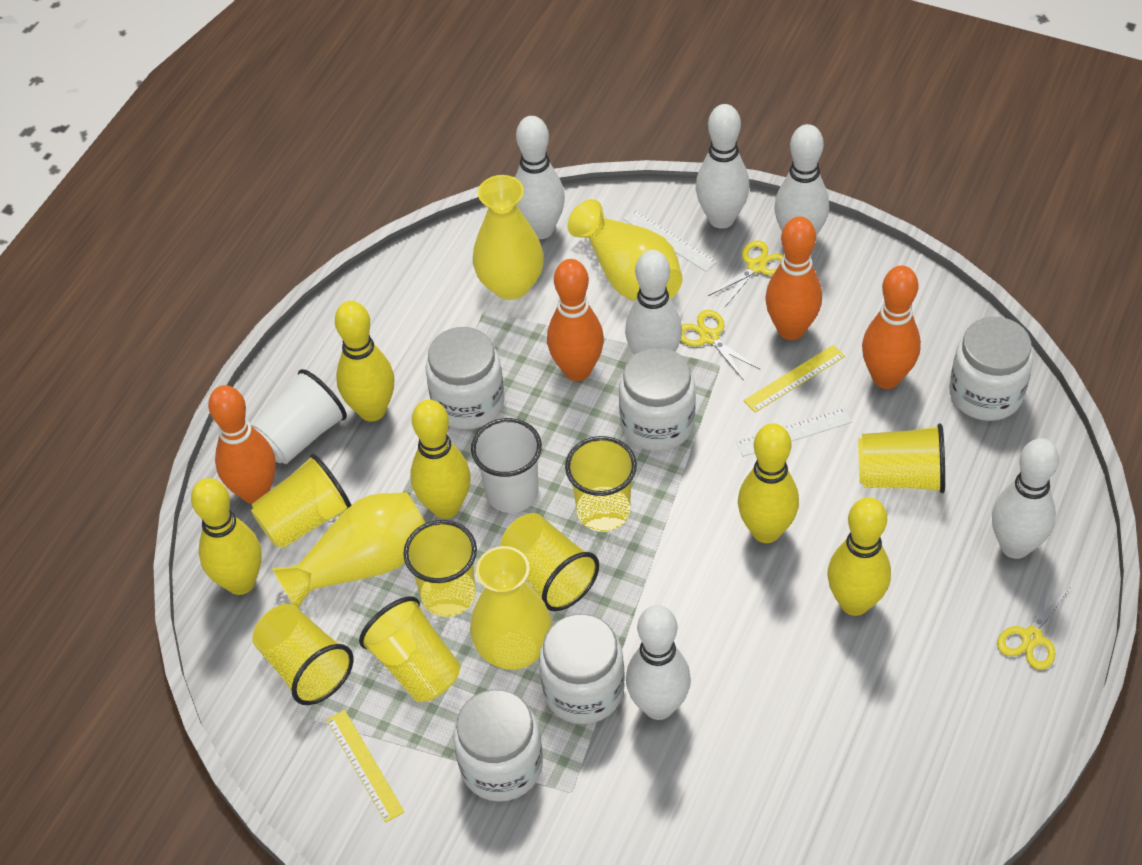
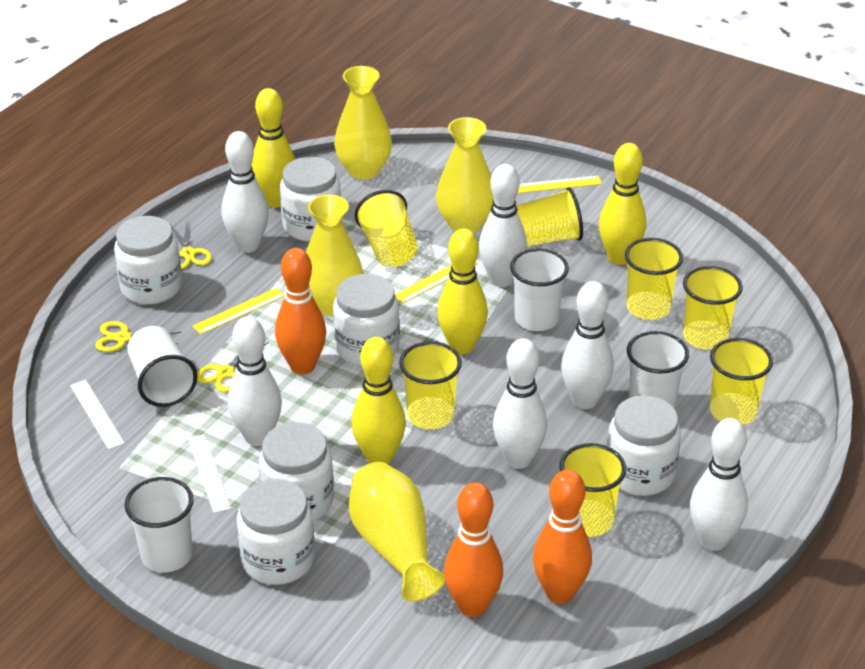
orange bowling pin: [208,385,276,504] [547,259,604,381] [765,216,822,340] [862,265,921,389] = 4 -> [275,248,326,375] [444,482,503,617] [533,469,592,604] = 3
white cup: [251,369,347,464] [471,418,542,513] = 2 -> [124,477,194,573] [127,326,197,407] [510,248,569,331] [627,331,689,409] = 4
white jar: [426,327,505,430] [453,689,543,801] [539,614,625,724] [619,347,696,451] [949,317,1033,421] = 5 -> [114,216,182,305] [237,479,315,585] [259,422,334,521] [280,157,342,242] [333,274,400,366] [607,395,681,496] = 6
yellow bowling pin: [191,478,262,595] [335,301,394,422] [410,400,471,519] [738,423,799,543] [827,497,891,616] = 5 -> [251,88,295,208] [352,337,406,464] [437,228,488,354] [599,143,646,265] = 4
yellow ruler: [326,710,404,822] [743,345,845,413] = 2 -> [192,288,284,335] [395,262,478,304] [518,176,602,193] = 3

